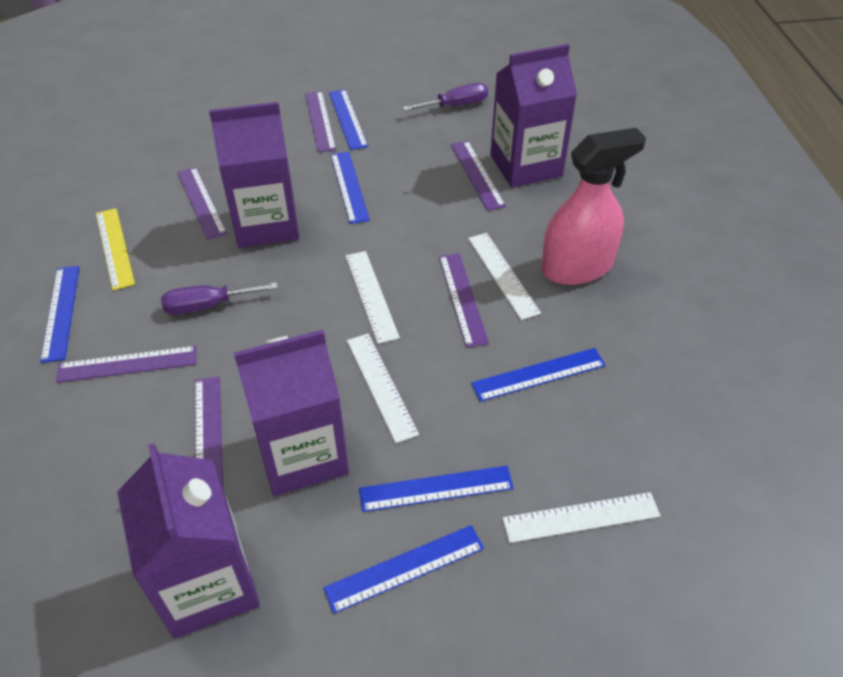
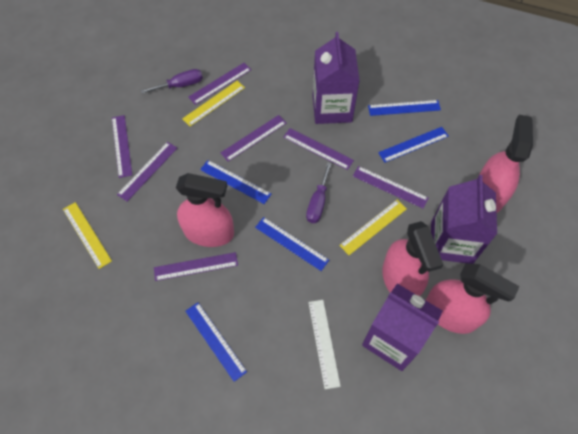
blue ruler: [40,266,79,363] [323,525,484,614] [329,89,368,150] [331,151,370,224] [359,466,514,512] [471,348,606,402] = 6 -> [185,302,247,382] [200,160,271,204] [255,217,329,271] [368,100,441,116] [378,127,449,163] = 5
pink spray bottle: [541,128,646,285] = 1 -> [176,173,234,247] [382,221,444,296] [426,263,519,334] [478,115,533,213] = 4
purple carton: [117,443,260,639] [209,102,300,248] [234,330,349,496] [490,44,577,188] = 4 -> [313,32,360,124] [362,283,443,371] [431,175,497,264] = 3
purple ruler: [56,346,196,383] [177,167,227,240] [195,377,223,487] [305,91,336,152] [439,253,489,348] [451,141,506,211] = 6 -> [112,115,132,178] [117,142,177,201] [154,252,238,281] [188,63,251,105] [221,115,286,162] [283,128,354,170] [353,166,429,209] = 7
white ruler: [345,251,400,344] [347,334,419,443] [468,233,541,320] [502,492,661,543] = 4 -> [308,300,341,389] = 1
yellow ruler: [96,208,135,290] = 1 -> [63,202,112,269] [182,81,245,127] [339,200,407,255] = 3

